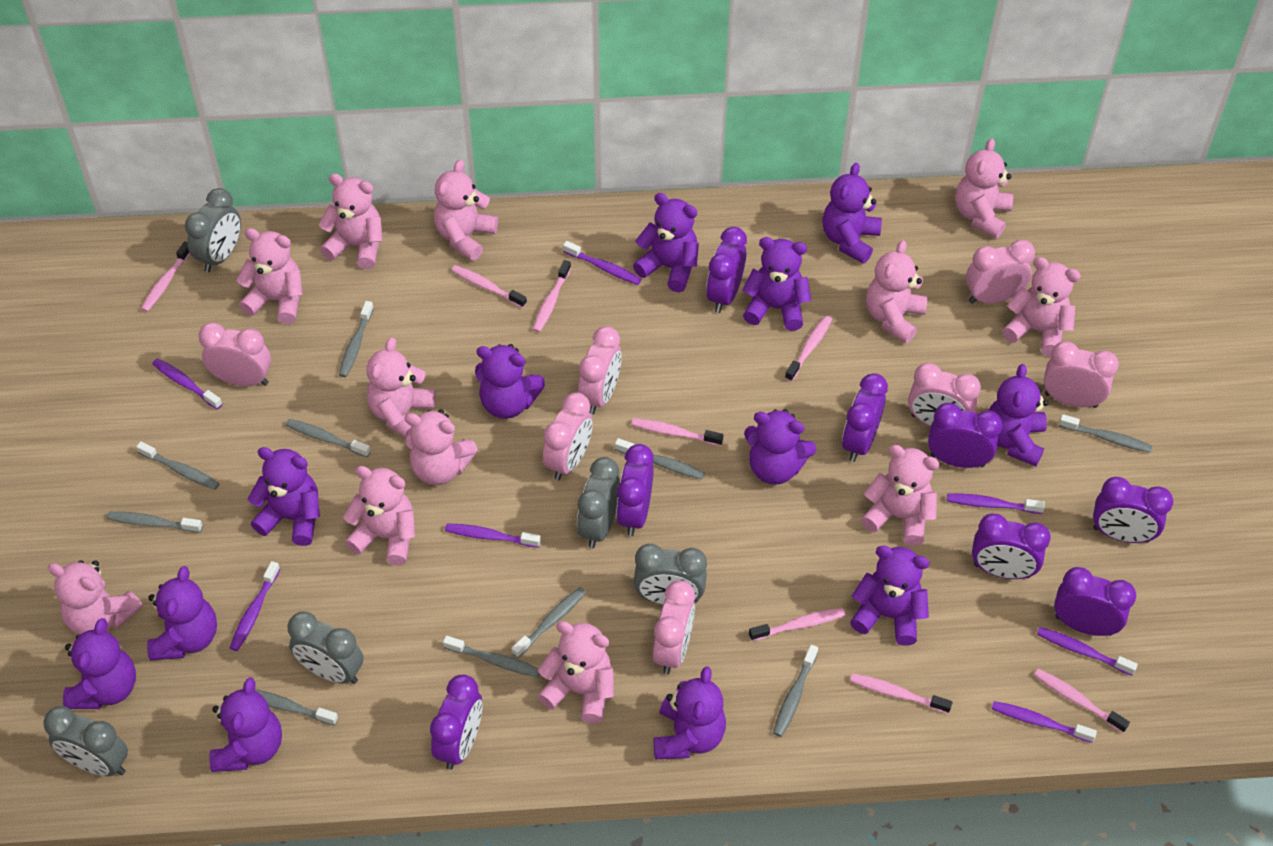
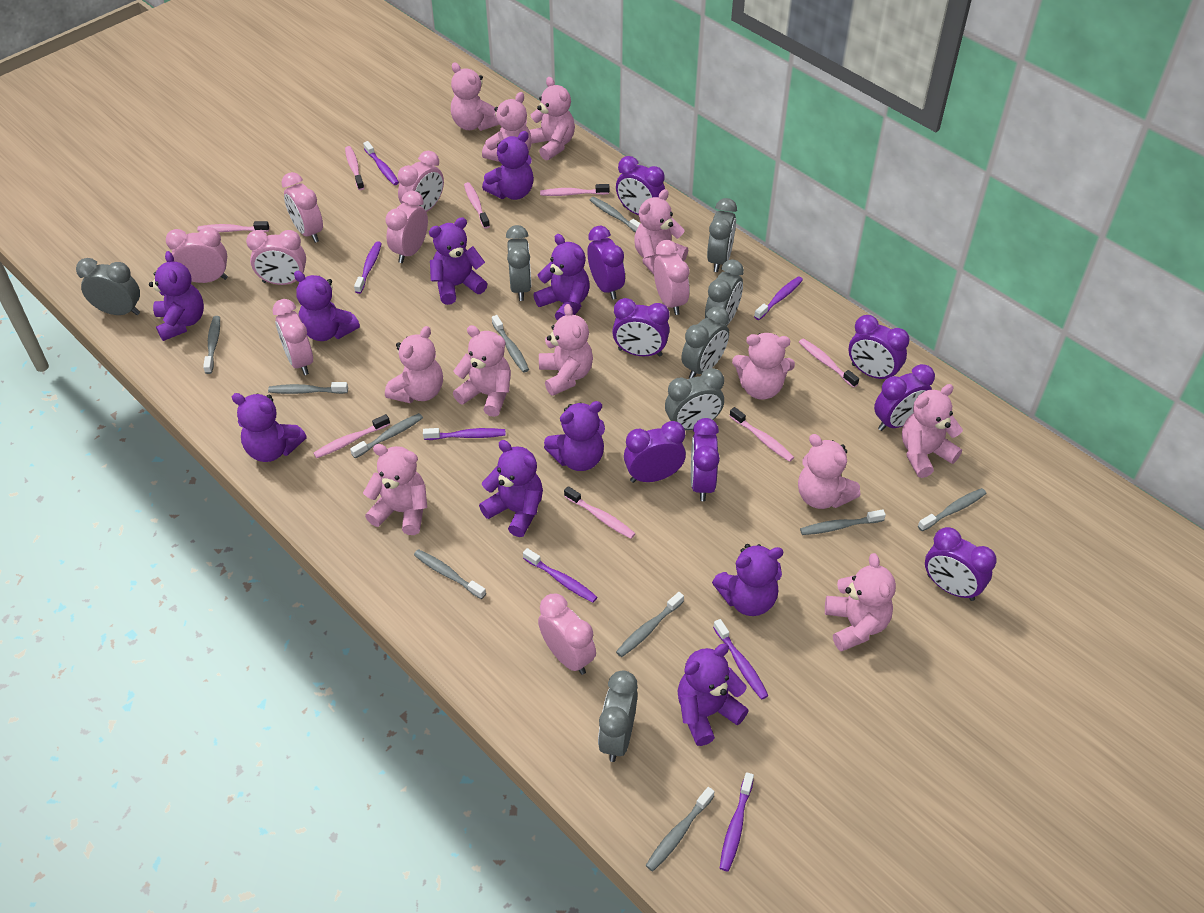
grey clock: [43,706,128,776] [185,188,241,272] [288,611,364,684] [577,457,620,548] [634,544,707,605] = 5 -> [76,258,140,315] [506,225,531,301] [598,670,638,762] [665,368,724,430] [681,306,729,379] [705,259,744,326] [707,198,737,272] = 7
pink clock: [198,322,271,386] [543,392,593,481] [578,326,622,414] [653,580,695,674] [908,363,981,426] [966,239,1035,304] [1044,341,1119,408] = 7 -> [166,227,228,283] [246,230,306,285] [273,299,313,375] [281,172,323,243] [385,191,428,263] [398,151,444,212] [538,593,596,675] [654,240,690,315] = 8
purple teddy bear: [63,618,136,709] [147,566,217,661] [209,677,282,772] [248,447,320,546] [475,344,545,419] [633,193,699,292] [654,666,726,759] [742,237,811,331] [744,409,817,485] [822,163,882,264] [850,546,930,646] [988,364,1048,466] = 12 -> [149,251,204,341] [232,393,307,462] [294,271,360,341] [429,217,487,305] [479,440,543,537] [482,131,534,200] [533,234,590,321] [544,401,605,471] [677,644,749,746] [712,544,783,616] = 10

